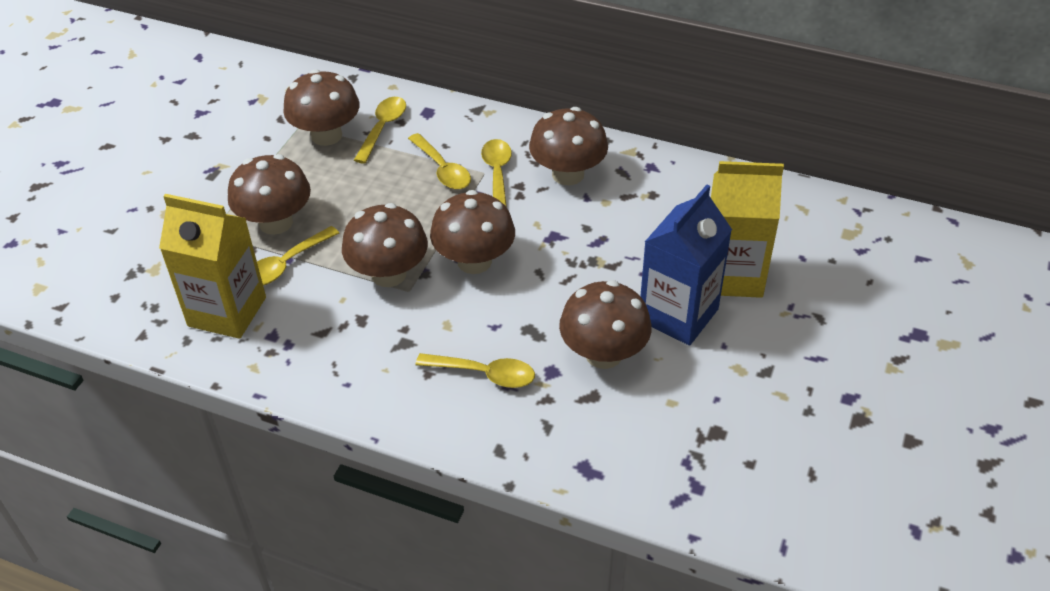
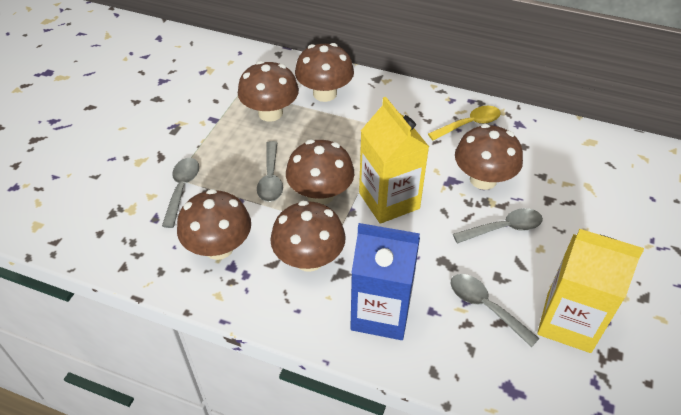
grey spoon: none = 0 -> [162,158,199,228] [257,141,283,202] [451,274,540,347] [453,208,543,243] = 4
yellow spoon: [257,226,339,286] [354,97,406,164] [408,133,471,189] [416,353,535,388] [481,139,512,208] = 5 -> [428,106,501,141] = 1

